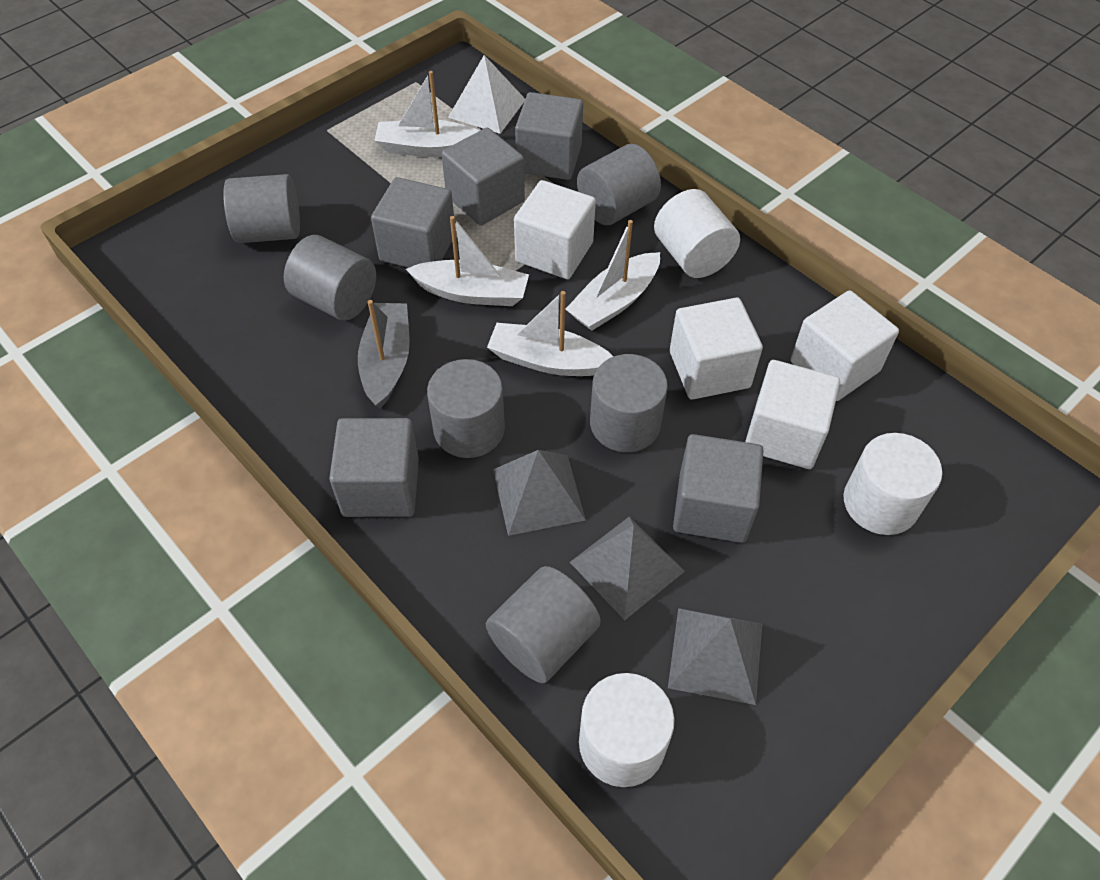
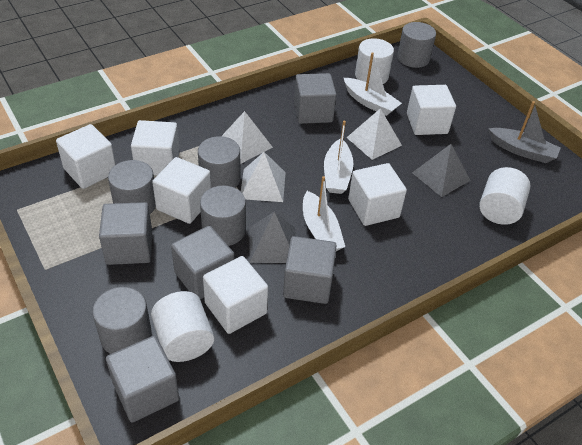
grey cylinder: [223,174,300,243] [284,235,376,321] [427,359,505,458] [486,566,601,683] [577,144,661,225] [590,354,668,452] = 6 -> [92,287,151,354] [108,160,156,214] [198,136,241,188] [200,185,246,246] [397,22,436,68] = 5
grey pyramid: [493,450,586,536] [570,517,685,620] [668,608,762,705] = 3 -> [250,211,295,263] [412,144,471,197] = 2
white boat: [374,71,479,157] [406,216,529,306] [487,291,613,376] [566,220,660,330] = 4 -> [303,176,345,251] [324,121,353,194] [344,52,402,116] = 3
white cube: [514,180,596,279] [670,298,763,400] [745,360,840,469] [791,290,899,401] = 4 -> [56,124,116,189] [131,120,180,176] [152,157,211,224] [203,256,268,334] [348,163,407,226] [407,85,456,135] = 6
white pyramid: [448,55,525,134] = 1 -> [222,111,273,164] [241,152,286,202] [346,108,402,160] = 3

